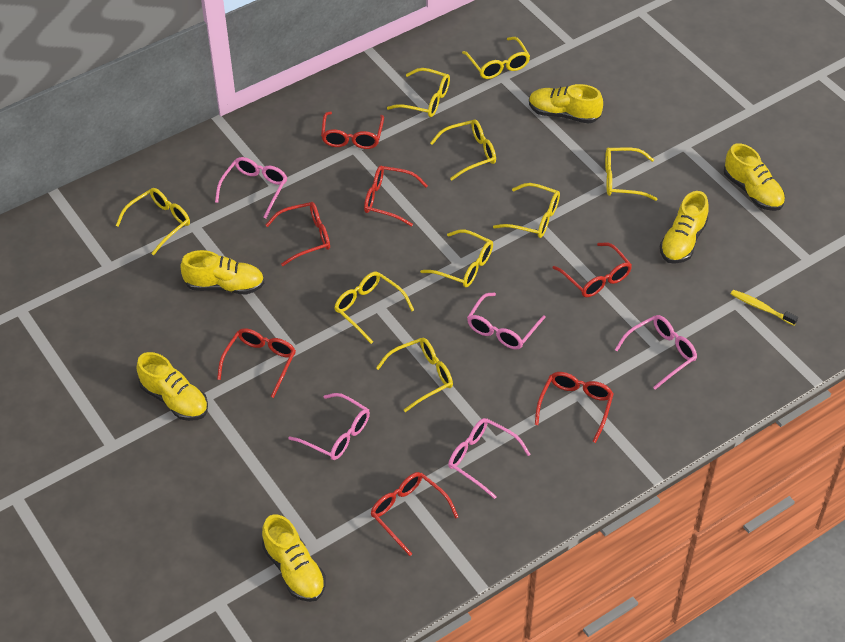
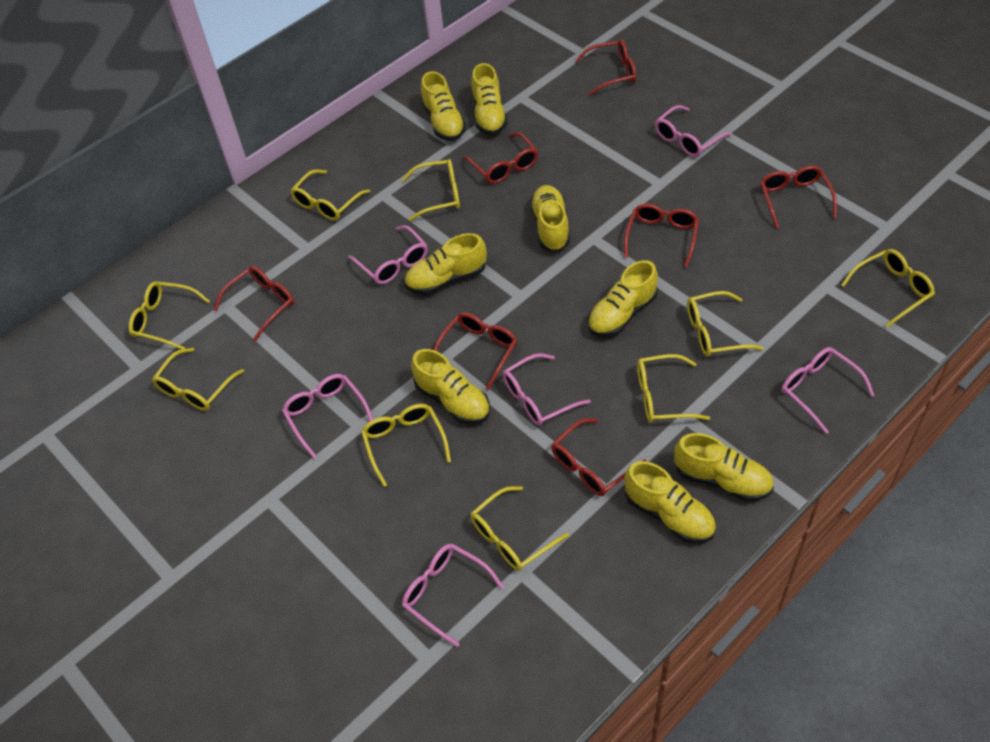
pink glasses: [215,157,288,218] [288,393,370,460] [448,418,531,499] [467,293,546,350] [615,315,697,390] = 5 -> [282,374,373,459] [348,225,428,284] [402,544,504,647] [503,353,591,426] [655,105,732,157] [782,347,875,434] = 6
yellow shoe: [136,352,208,421] [180,250,264,295] [262,514,326,602] [529,84,603,124] [660,191,709,264] [724,143,785,211] = 6 -> [404,233,487,295] [411,349,490,424] [421,71,466,141] [471,63,508,135] [530,185,570,252] [588,260,658,337] [624,461,716,543] [674,433,774,501] = 8
yellow toothbrush: [731,290,798,326] = 1 -> none = 0

